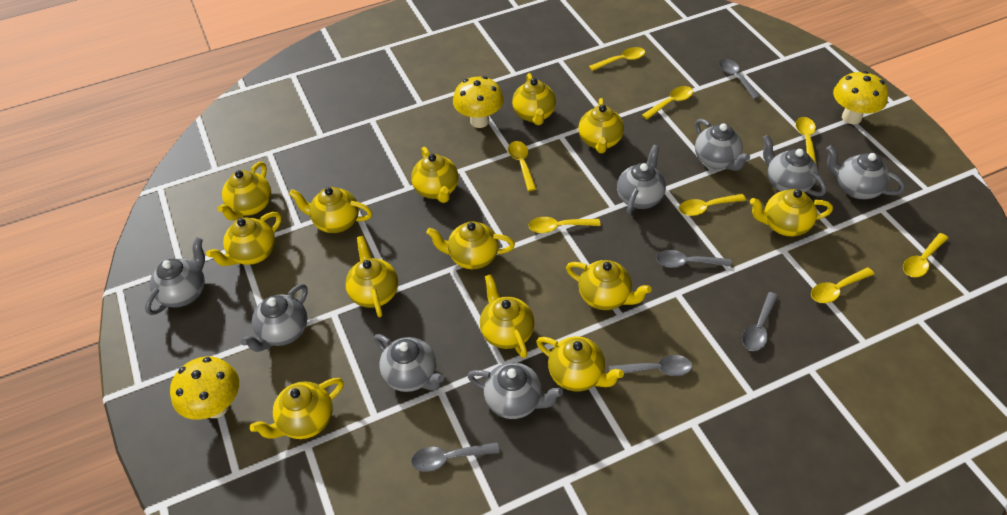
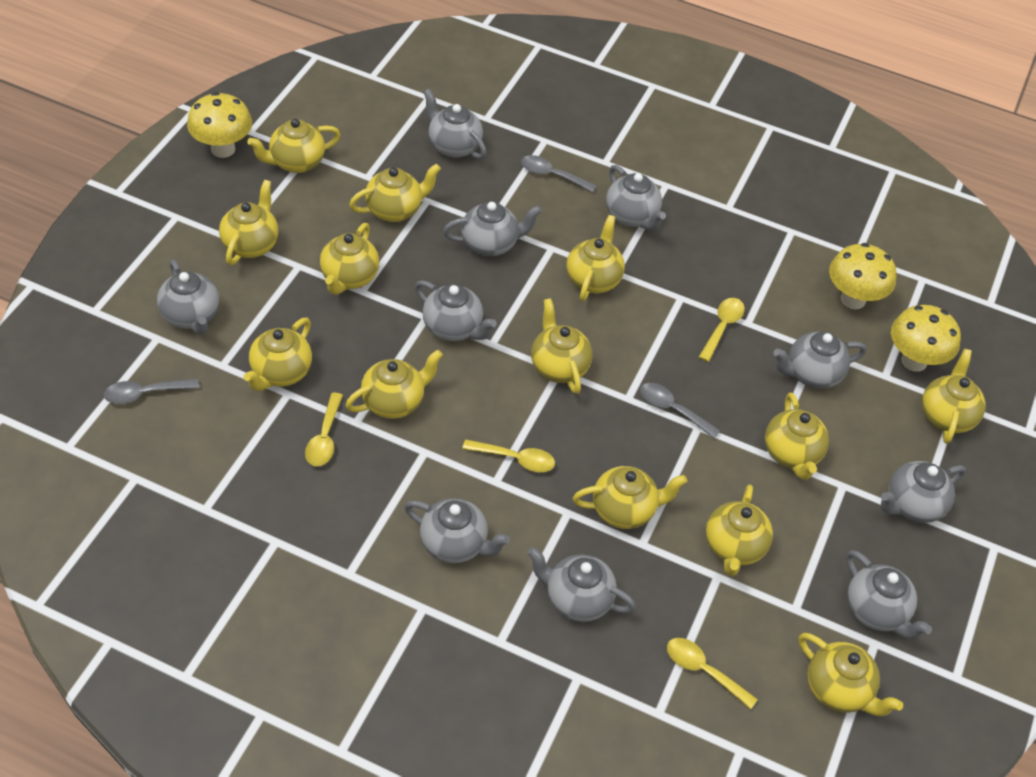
grey spoon: [411,442,499,472] [609,355,692,376] [656,250,732,268] [719,59,761,99] [742,292,778,351] = 5 -> [104,379,199,404] [521,155,597,192] [640,383,720,439] = 3
grey teapot: [145,237,205,315] [241,284,308,352] [374,334,444,392] [468,362,563,419] [617,145,666,215] [695,119,750,171] [763,135,827,197] [826,145,905,199] = 8 -> [157,260,219,335] [404,498,510,563] [415,280,497,341] [423,89,487,159] [443,202,542,256] [527,547,636,622] [606,165,666,231] [773,332,866,389] [846,550,932,640] [881,461,966,523] = 10
yellow spoon: [508,141,536,191] [529,217,600,233] [589,47,645,71] [642,86,693,119] [679,194,746,216] [796,117,817,165] [811,267,875,303] [903,233,948,277] = 8 -> [305,393,343,466] [462,439,555,472] [667,638,758,709] [699,298,745,362] = 4

